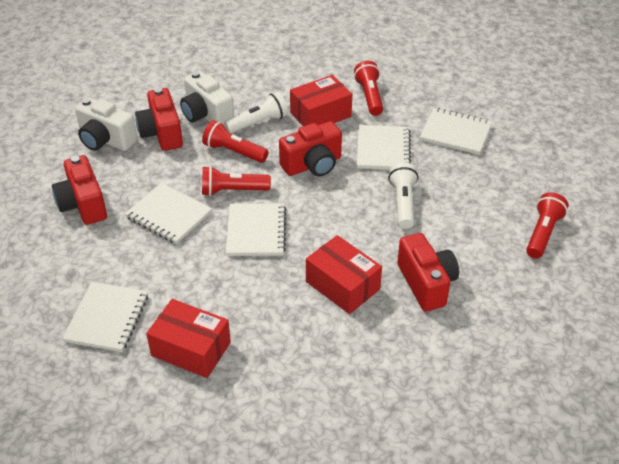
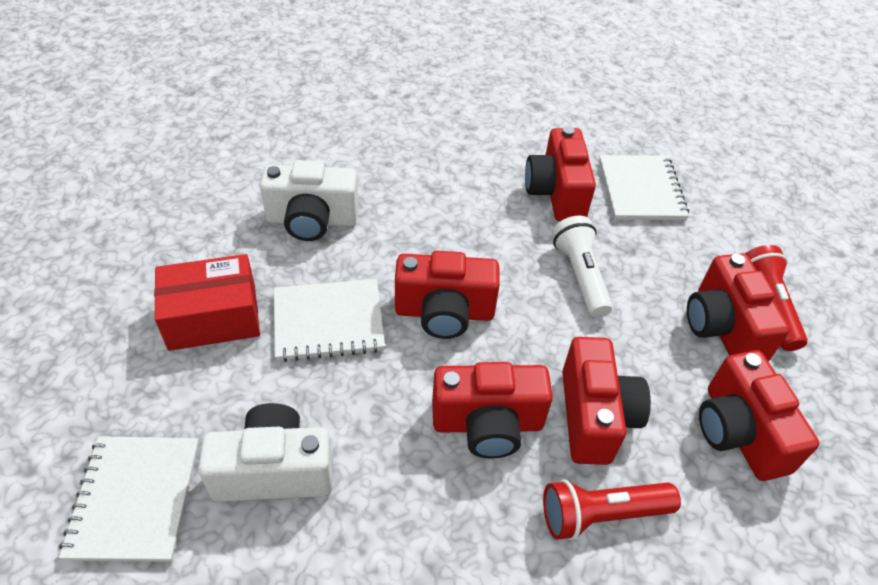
red box: [146,299,231,378] [290,75,352,126] [306,235,382,314] = 3 -> [154,254,260,351] = 1
red camera: [52,155,107,225] [135,88,183,151] [279,121,342,176] [397,233,459,311] = 4 -> [395,251,500,339] [432,362,553,459] [525,126,596,221] [562,337,651,465] [687,253,790,362] [699,350,819,481] = 6
red flashlight: [202,120,268,163] [202,166,271,196] [354,61,383,116] [526,192,568,259] = 4 -> [543,479,681,540] [745,245,808,351] = 2
white flashlight: [224,92,288,134] [388,163,418,229] = 2 -> [552,216,613,318] = 1
white notebook: [62,282,148,352] [125,183,212,244] [226,204,286,256] [357,125,411,170] [420,108,492,155] = 5 -> [59,436,199,562] [274,279,385,362] [599,155,689,220] = 3

